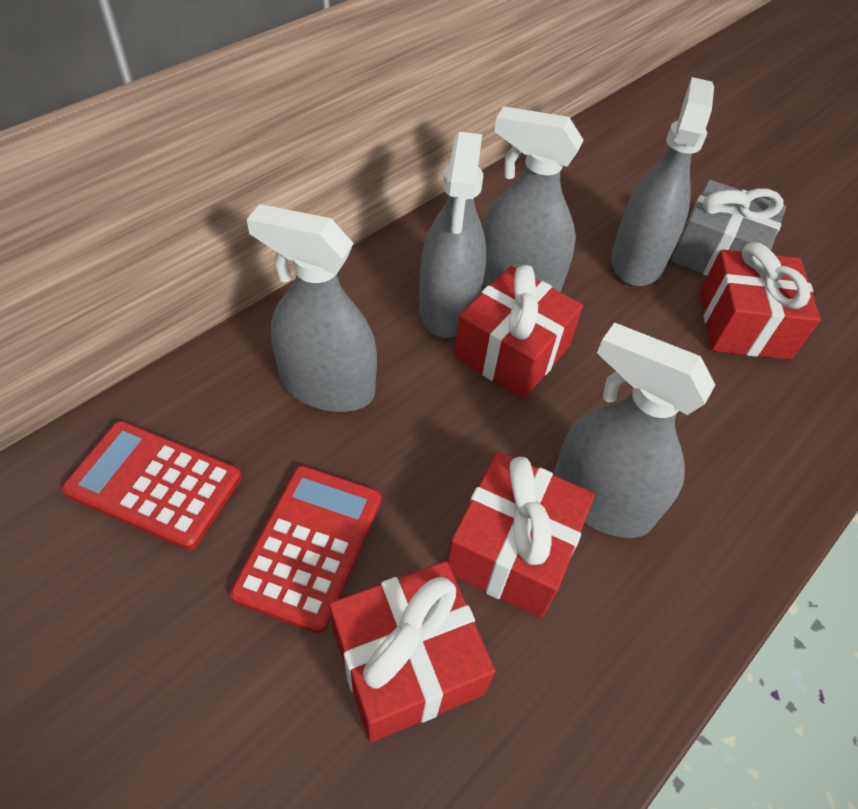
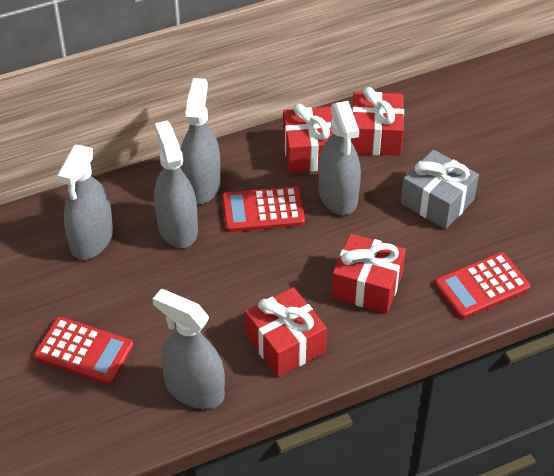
red calculator: [62,421,242,550] [230,465,381,633] = 2 -> [34,317,134,385] [222,186,305,232] [435,252,531,319] = 3

